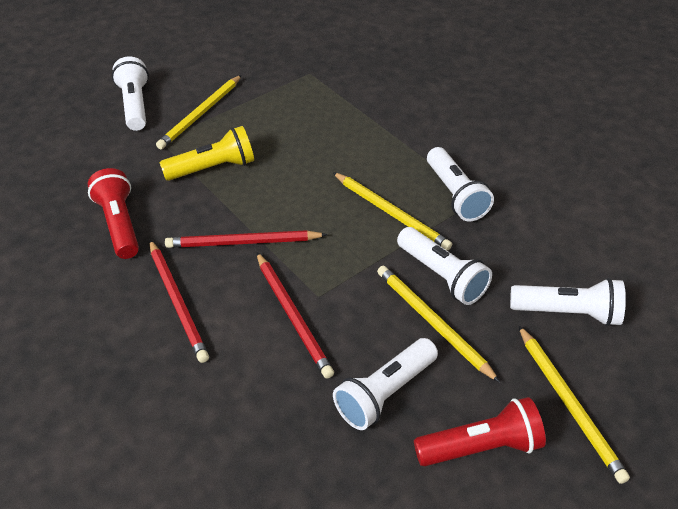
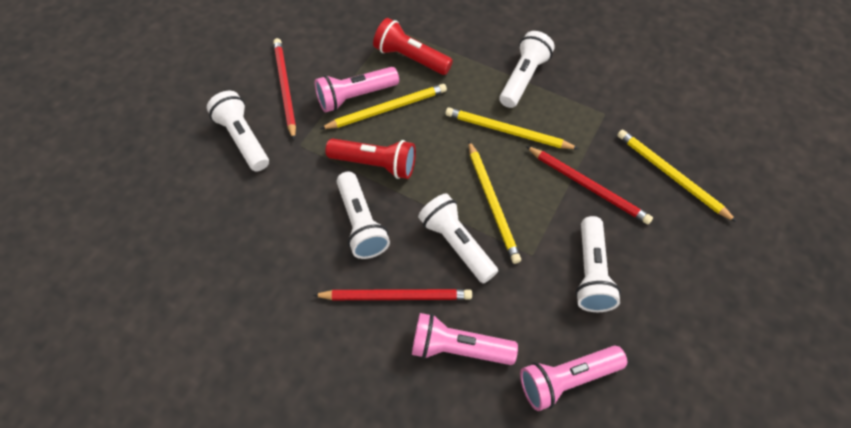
pink flashlight: none = 0 -> [315,67,399,113] [412,313,518,365] [520,346,627,411] = 3
yellow flashlight: [159,126,254,181] = 1 -> none = 0

